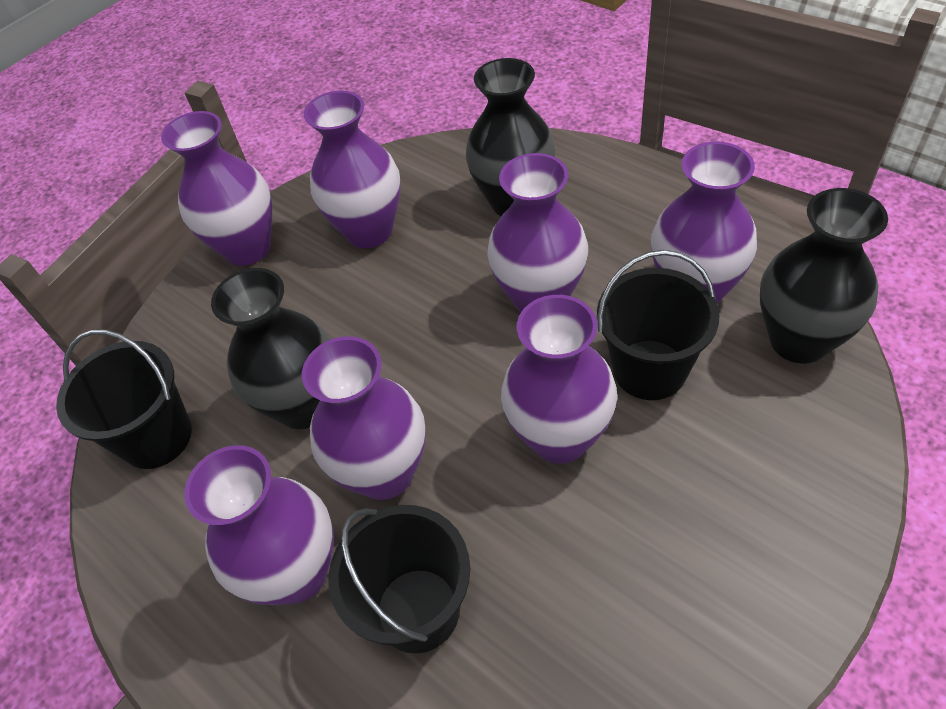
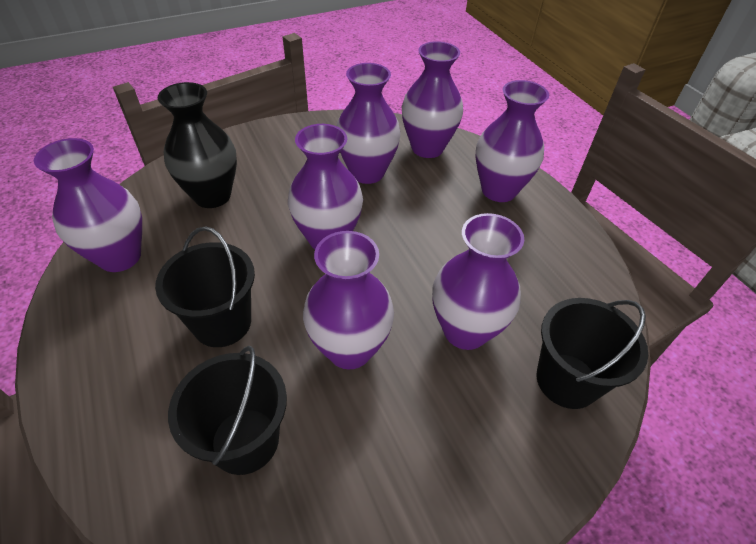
black vase: [211,268,331,429] [466,58,556,216] [760,188,888,364] = 3 -> [158,82,237,208] = 1

